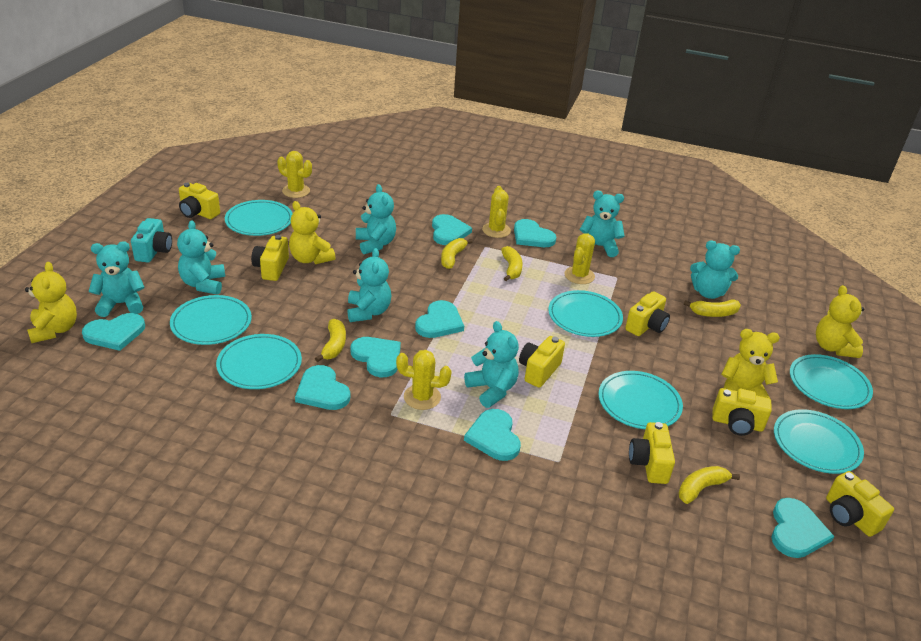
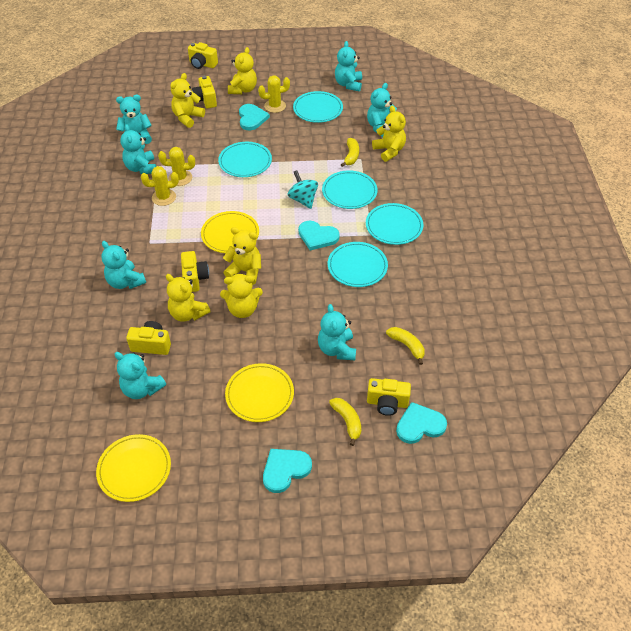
turquoise camera: [131,218,172,262] = 1 -> none = 0
turquoise heart: [82,313,145,351] [295,365,350,410] [351,337,401,377] [415,300,464,338] [432,214,472,245] [464,409,521,461] [514,219,556,247] [771,498,834,558] = 8 -> [239,104,270,130] [263,449,312,493] [298,221,340,250] [396,402,447,444] = 4
turquoise plate: [170,295,252,345] [216,334,302,389] [225,200,293,236] [548,290,623,337] [598,371,683,429] [774,409,864,474] [790,354,873,409] = 7 -> [218,142,272,177] [293,91,343,123] [322,171,378,209] [328,242,388,287] [366,203,423,245] = 5
turquoise spinning top: none = 0 -> [288,170,318,209] = 1
yellow banana: [315,319,346,362] [441,238,473,269] [501,246,523,281] [678,466,740,504] [684,299,741,317] = 5 -> [329,398,361,446] [341,138,359,167] [386,327,425,365] = 3
yellow cactus: [277,151,312,198] [396,350,452,410] [482,186,511,238] [564,233,595,284] = 4 -> [141,166,179,206] [158,147,195,186] [258,75,290,113] = 3
yellow camera: [179,183,220,219] [251,235,289,281] [519,336,565,388] [625,291,670,336] [629,422,675,484] [712,388,772,436] [826,471,894,537] = 7 -> [126,321,171,355] [181,251,209,292] [188,42,218,69] [192,76,217,108] [367,378,411,416] = 5
yellow plate: none = 0 -> [96,434,171,502] [201,211,259,253] [225,363,294,422] = 3
yellow teddy bear: [25,262,77,343] [289,201,336,264] [721,329,780,399] [816,285,864,358] = 4 -> [166,274,210,322] [170,73,205,128] [220,273,263,318] [223,227,261,285] [228,47,257,94] [372,106,406,162] = 6

